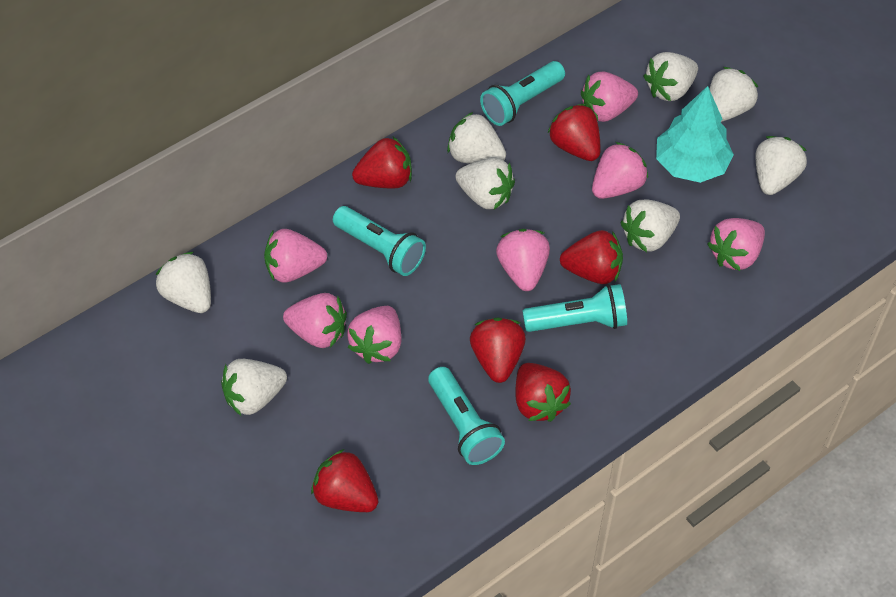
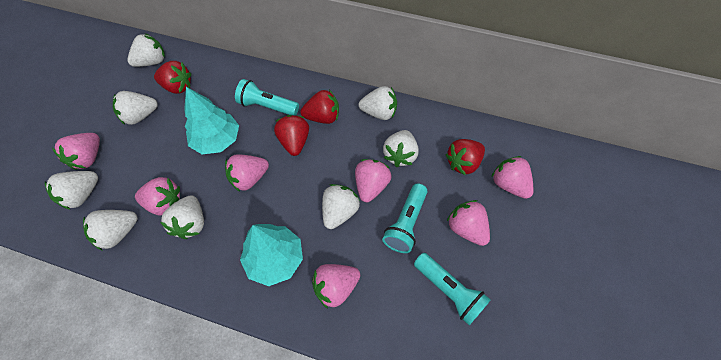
red strawberry: [311,449,379,512] [352,137,412,189] [470,317,526,383] [515,363,571,422] [548,104,601,161] [560,230,623,284] = 6 -> [154,61,192,94] [274,115,309,156] [300,90,339,124] [445,139,485,175] = 4
turquoise flashlight: [333,206,426,276] [428,367,505,465] [480,61,565,126] [522,284,627,332] = 4 -> [235,79,299,116] [382,183,428,253] [414,253,491,325] = 3
turquoise tree: [656,86,734,183] = 1 -> [184,87,239,154] [240,224,303,286] = 2

